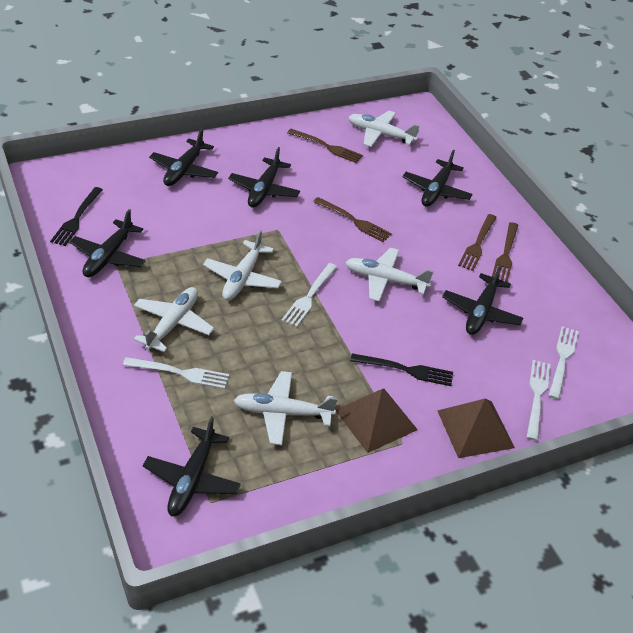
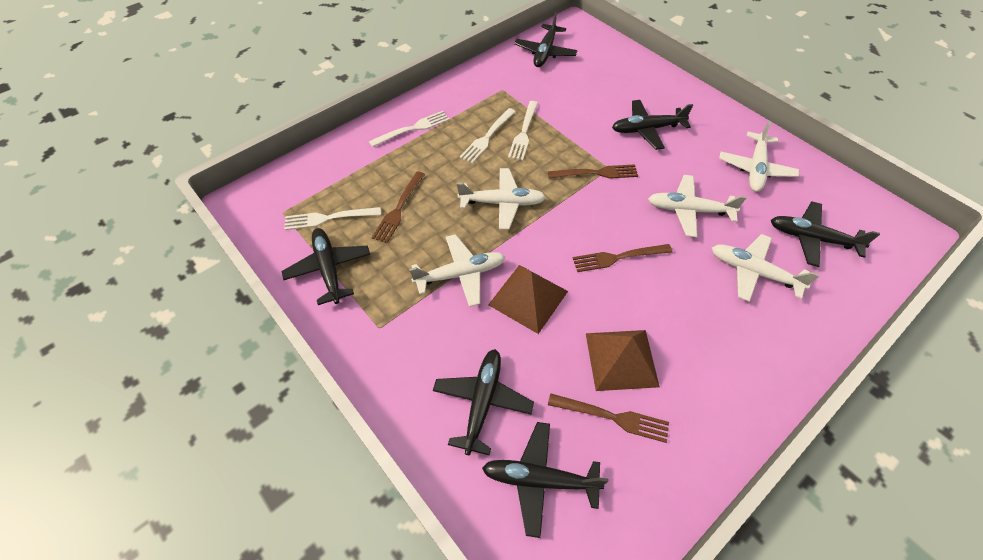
black fork: [50,187,103,246] [350,353,453,386] = 2 -> none = 0

